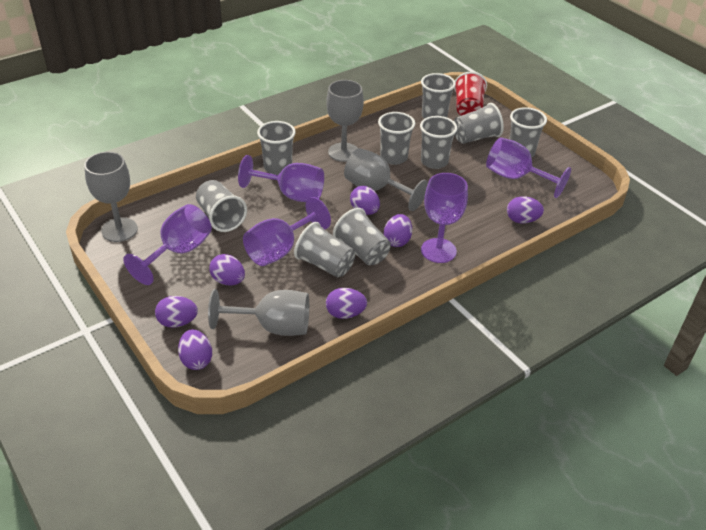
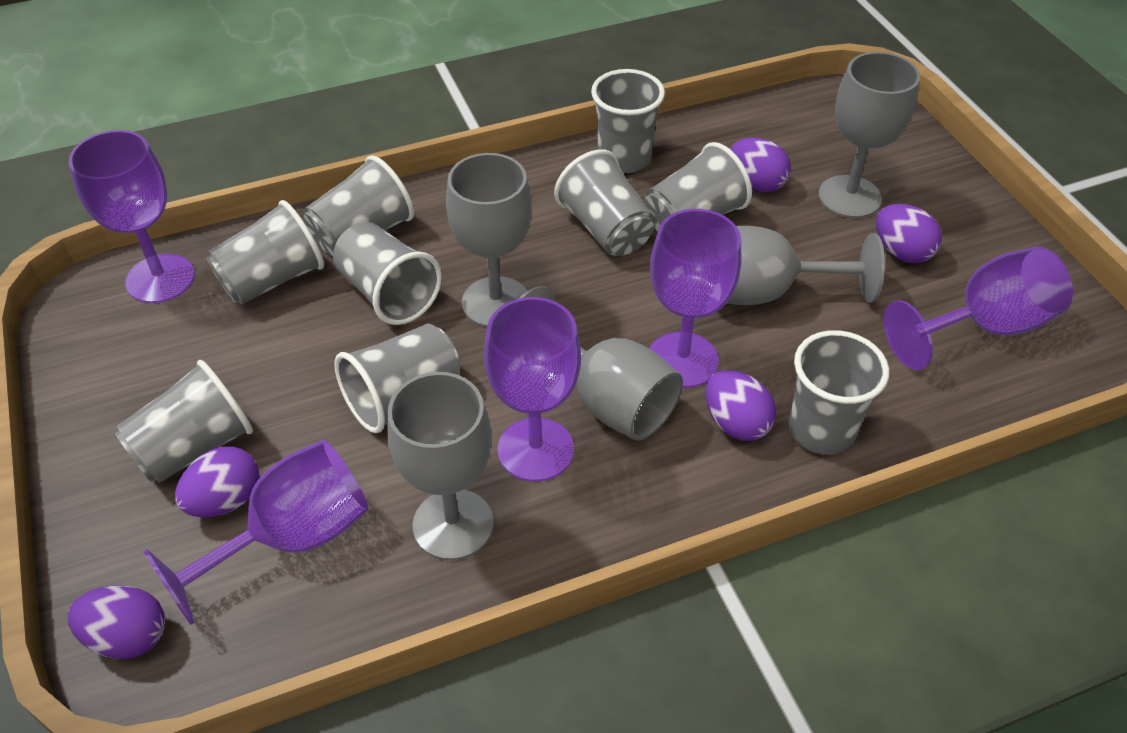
grey goblet: [84,152,138,242] [208,289,309,336] [326,80,364,162] [344,148,428,211] = 4 -> [387,372,494,560] [446,153,532,327] [520,286,683,441] [727,226,885,305] [818,52,920,218] = 5
purple egg: [155,296,198,328] [178,329,212,370] [209,254,245,285] [326,288,367,319] [350,186,380,215] [384,214,412,247] [507,196,544,223] = 7 -> [67,585,165,659] [175,446,260,517] [705,370,776,441] [730,137,791,192] [876,204,942,264] = 5
red cup: [454,72,487,116] = 1 -> none = 0

